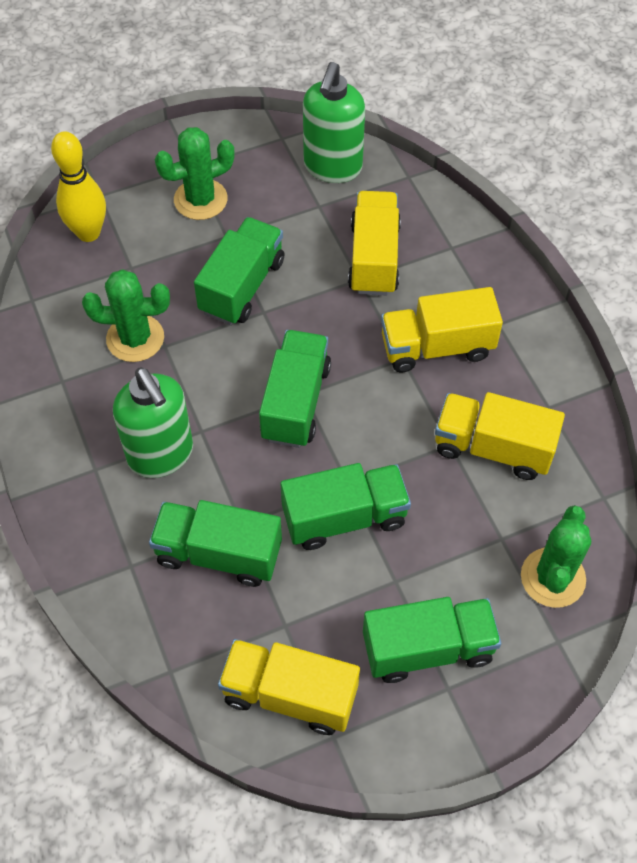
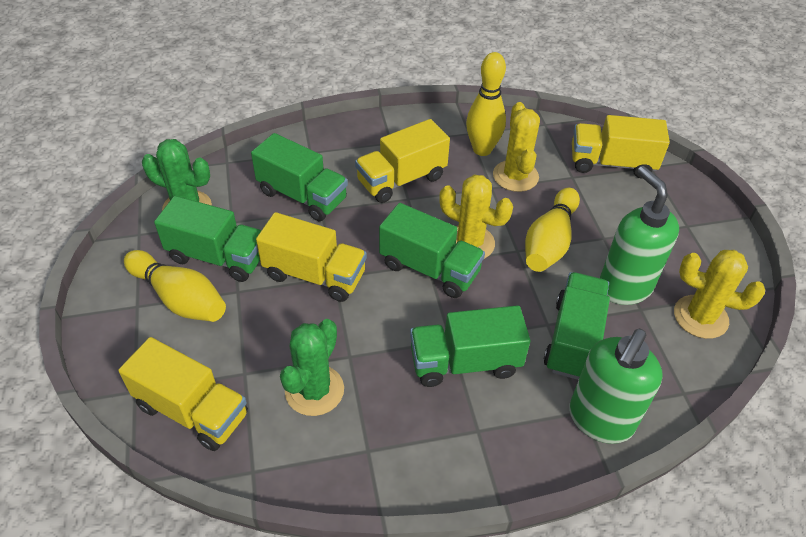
green cactus: [82,269,170,362] [155,127,235,220] [521,505,591,608] = 3 -> [142,139,212,211] [280,319,344,416] = 2
yellow bowling pin: [51,131,106,242] = 1 -> [124,250,226,322] [466,52,506,156] [525,188,580,272] = 3
yellow cactus: none = 0 -> [439,175,513,259] [493,102,540,192] [674,250,765,339] = 3

